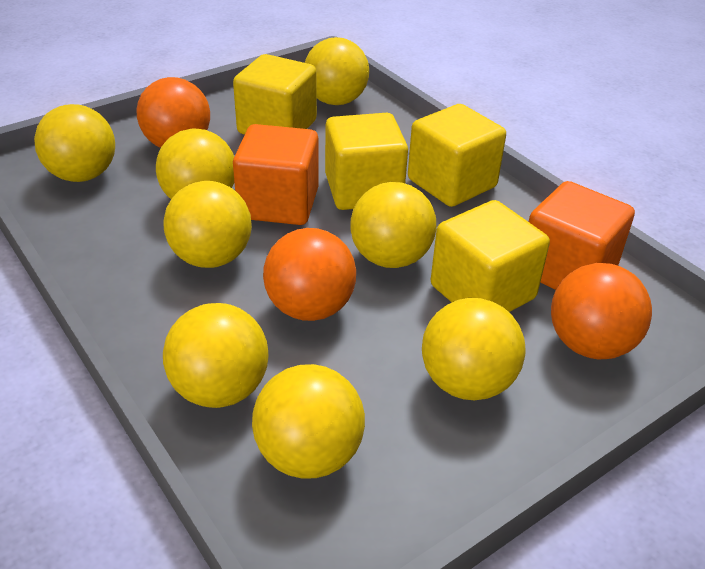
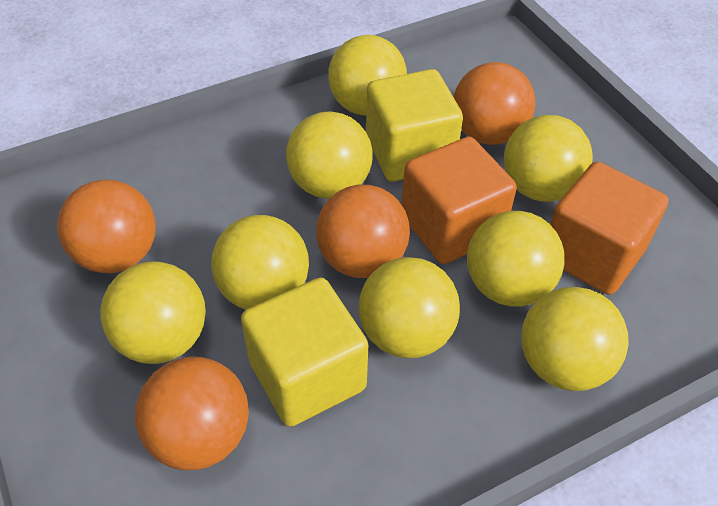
orange ball: [136,77,210,148] [263,228,356,321] [551,263,652,359] = 3 -> [57,180,156,273] [135,356,249,471] [316,185,410,278] [454,62,535,145] = 4
yellow cube: [233,54,317,135] [325,113,408,210] [408,104,506,207] [431,200,550,312] = 4 -> [241,278,368,427] [366,69,463,182] = 2

